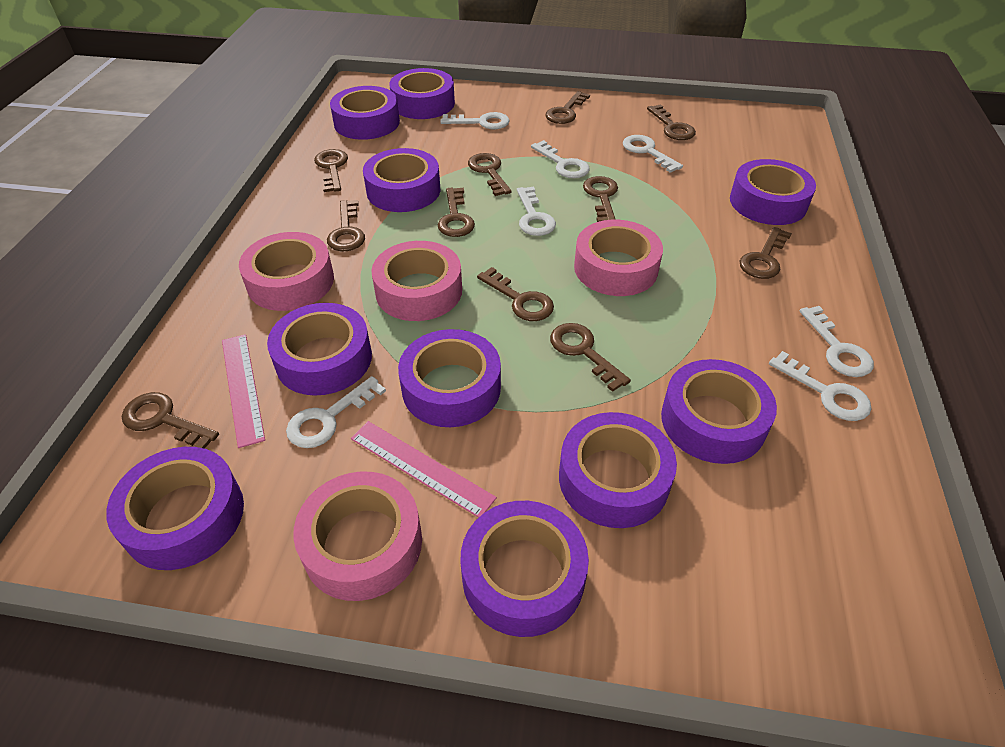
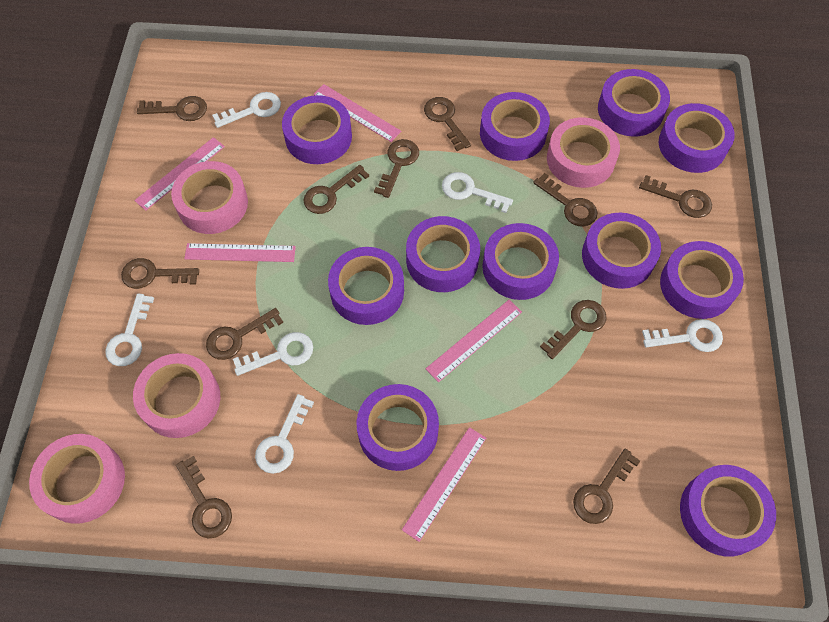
pink ruler: [222,334,265,448] [351,421,497,518] = 2 -> [134,137,225,211] [184,243,296,262] [313,84,401,142] [402,427,486,542] [426,300,522,382] = 5
purple tape: [106,447,244,570] [267,303,372,396] [330,86,400,140] [363,148,440,212] [389,68,455,119] [398,329,501,427] [460,501,589,637] [559,412,677,528] [661,359,777,464] [730,159,816,225] = 10 -> [282,95,352,164] [328,247,404,325] [356,384,439,471] [406,216,480,292] [480,92,550,161] [482,223,559,300] [582,213,661,289] [598,69,670,137] [659,103,735,173] [660,241,744,319] [680,465,776,557] = 11
white key: [286,376,386,448] [441,112,510,129] [517,187,556,236] [531,140,590,178] [623,135,683,173] [769,351,871,421] [799,306,874,377] = 7 -> [105,293,154,366] [212,92,281,128] [233,332,313,376] [255,394,314,474] [442,172,513,213] [642,319,723,352] = 6

